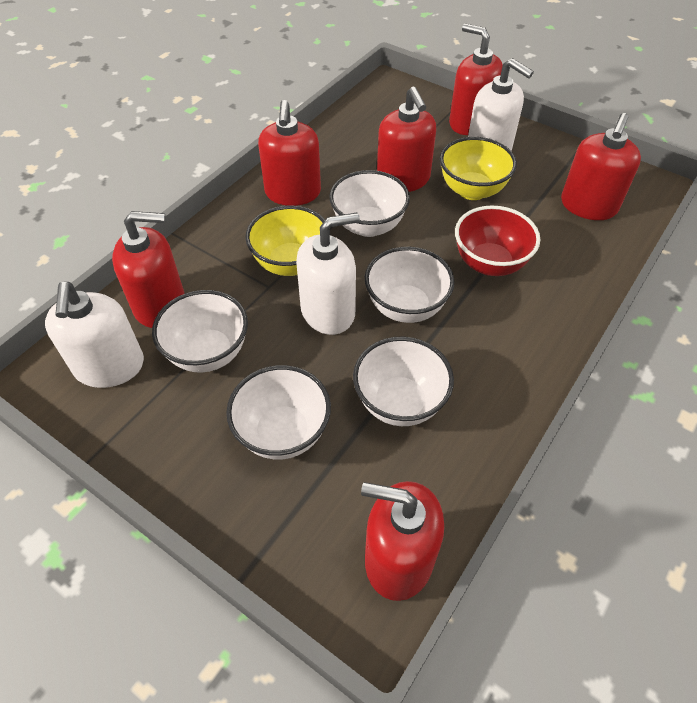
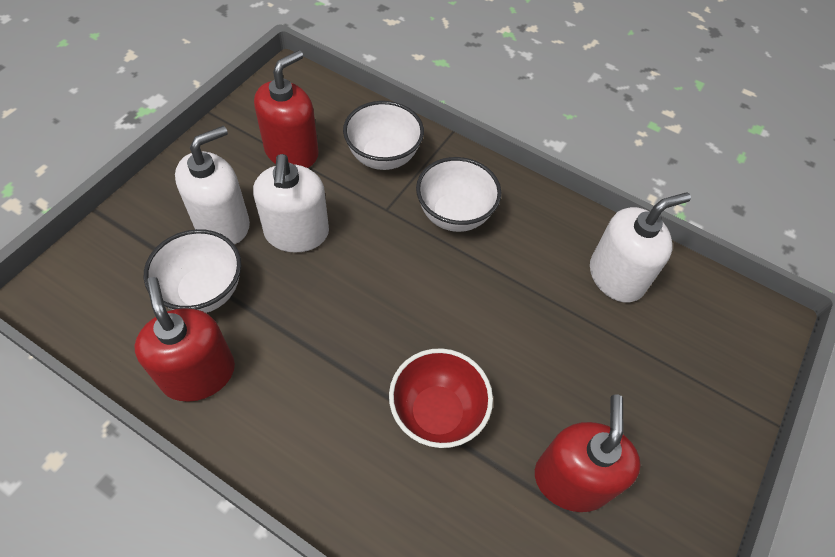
red soap dispenser: [112,211,185,328] [258,100,321,206] [361,481,444,601] [377,87,436,192] [449,24,503,135] [561,113,641,220] = 6 -> [134,277,235,402] [254,50,319,168] [535,394,641,512] = 3
white bowl: [152,290,248,373] [226,365,331,459] [329,170,410,237] [353,337,454,426] [365,247,455,323] = 5 -> [144,229,241,313] [343,101,424,170] [416,157,501,232] = 3
yellow bowl: [245,205,330,276] [440,137,517,200] = 2 -> none = 0

